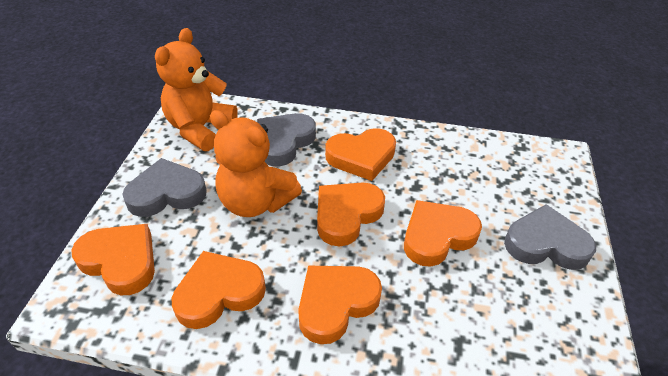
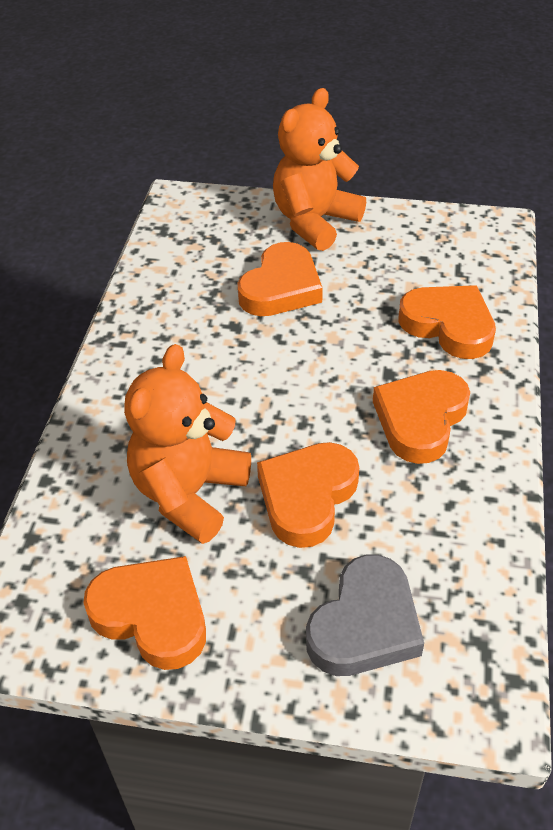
grey heart: [122,158,207,217] [257,113,316,166] [504,204,596,270] = 3 -> [306,555,424,676] = 1
orange heart: [71,224,155,295] [171,251,266,329] [298,266,382,344] [317,182,385,247] [325,128,396,181] [404,200,482,267] = 6 -> [83,556,206,670] [237,242,323,316] [257,442,359,548] [373,370,470,464] [398,285,496,359] = 5

